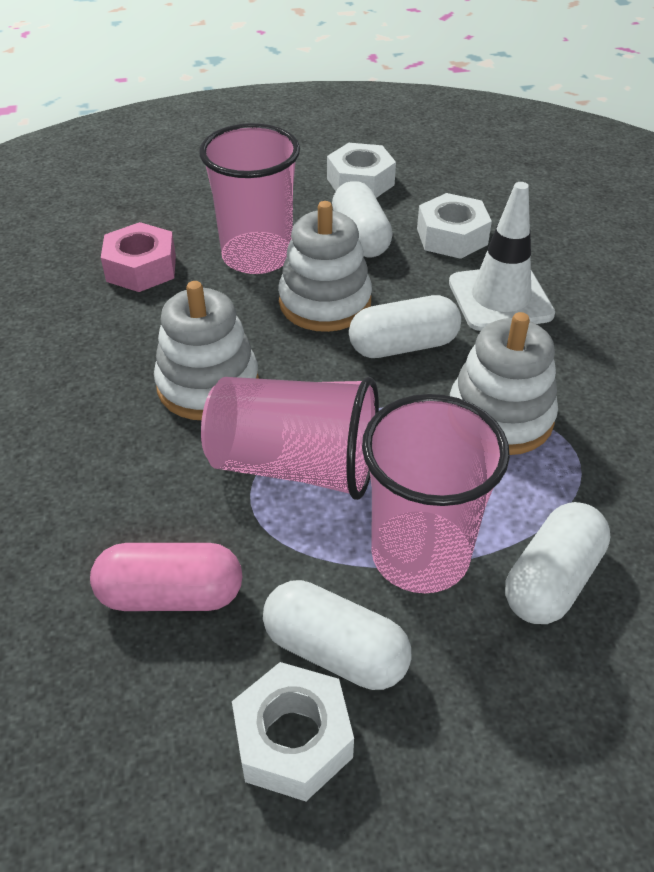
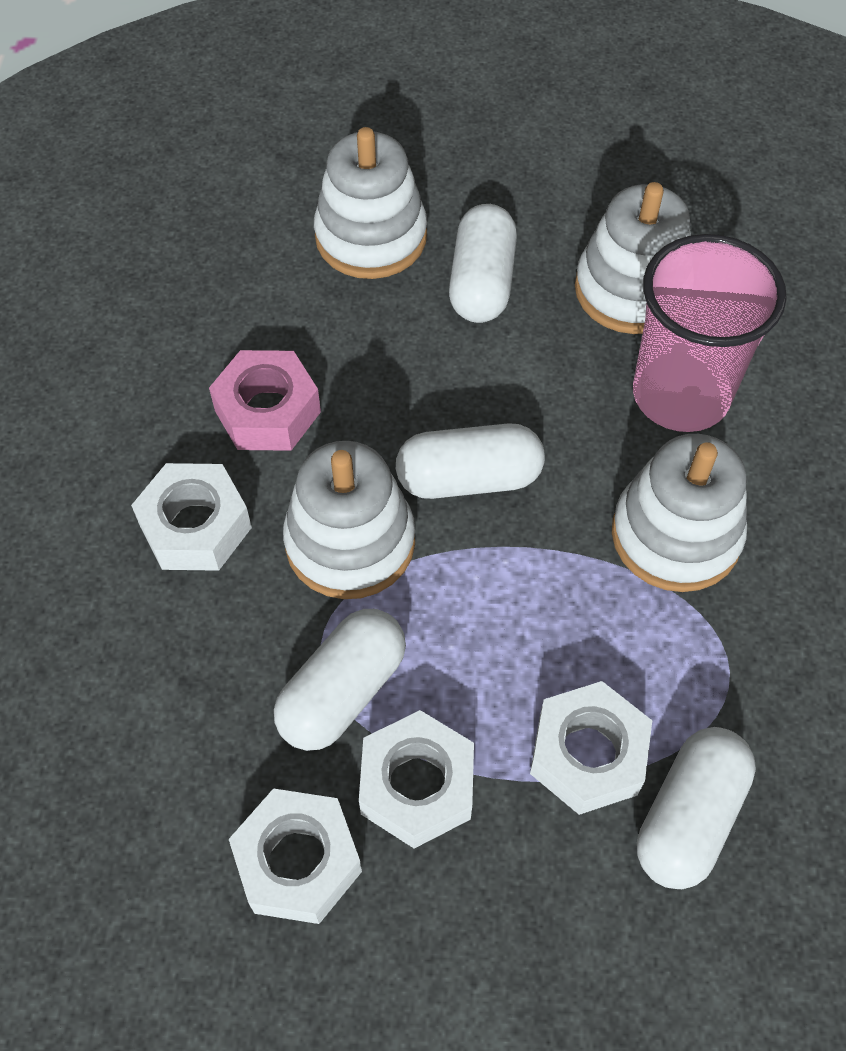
pink capsule: [90,543,242,611] = 1 -> none = 0
pink cup: [199,123,300,274] [201,377,379,500] [362,394,510,593] = 3 -> [633,234,787,432] = 1
white nut: [232,662,354,801] [327,143,396,198] [417,193,492,259] = 3 -> [131,463,252,571] [229,788,362,924] [359,710,474,849] [530,681,652,815] = 4
white stacking toy: [154,281,259,420] [278,201,372,332] [450,312,558,455] = 3 -> [283,441,415,599] [314,127,427,279] [575,182,691,334] [612,434,747,592] = 4
white traffic cone: [449,182,555,331] = 1 -> none = 0

